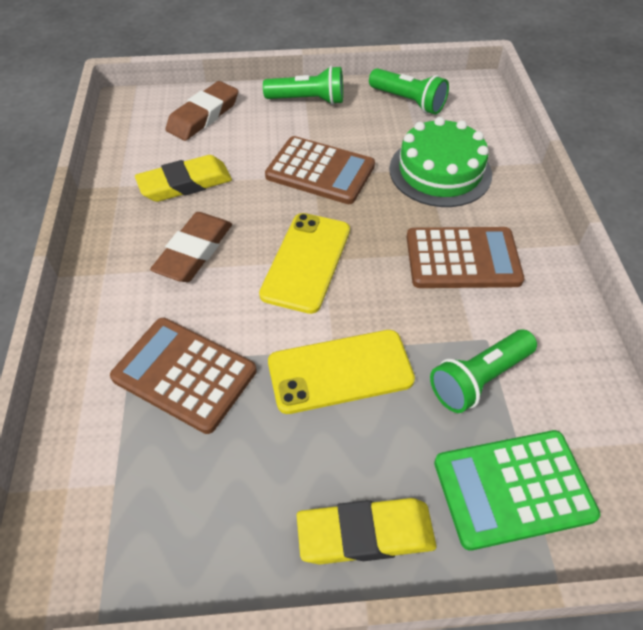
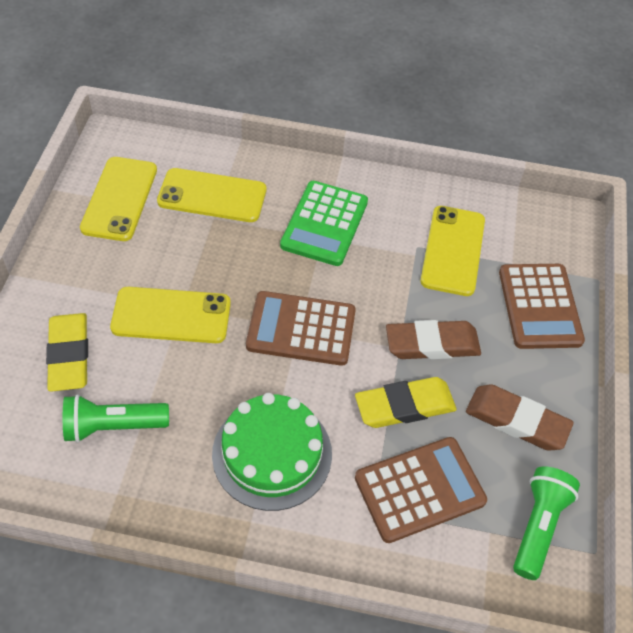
green flashlight: [263,66,343,105] [369,68,449,115] [430,329,537,413] = 3 -> [63,395,169,443] [513,466,580,580] = 2
yellow phone: [259,213,350,314] [268,330,415,414] = 2 -> [80,157,157,241] [110,287,231,343] [157,168,266,222] [420,206,485,296] = 4

